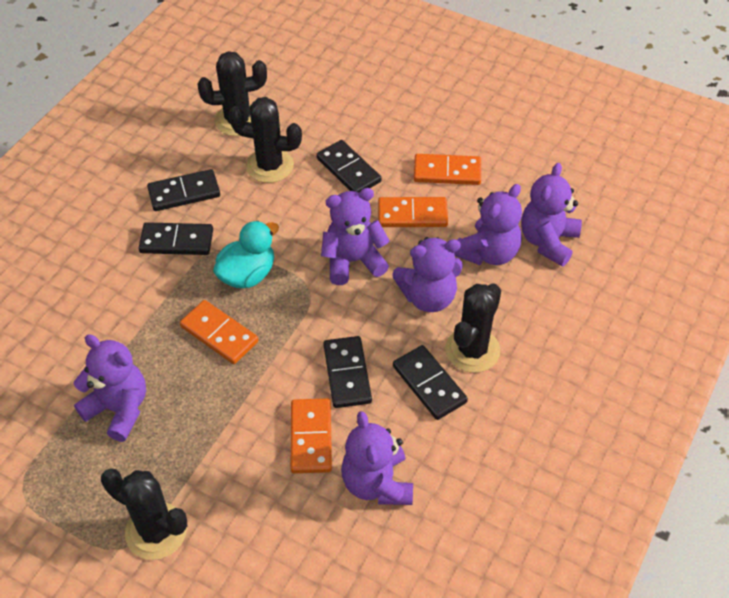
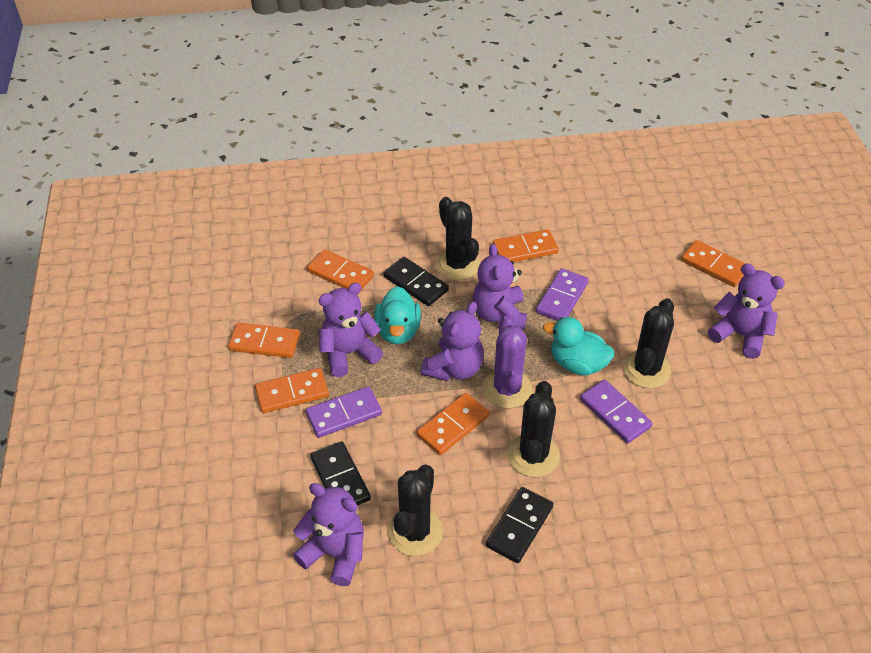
black domino: [139,222,213,255] [147,169,220,211] [317,140,381,193] [323,336,372,408] [393,345,468,420] = 5 -> [310,441,371,505] [384,257,449,306] [486,487,553,563] = 3
orange domino: [180,300,258,364] [291,398,332,474] [378,197,448,227] [414,154,481,185] = 4 -> [228,323,300,358] [255,368,329,413] [307,249,374,289] [417,393,489,455] [493,229,559,262] [681,240,746,287] = 6
purple cactus: none = 0 -> [483,315,532,408] = 1
purple domino: none = 0 -> [306,386,382,438] [536,268,589,321] [580,380,653,443] = 3
purple teddy bear: [73,334,146,442] [321,188,390,285] [341,411,413,505] [392,237,463,312] [454,184,522,265] [521,163,582,267] = 6 -> [293,483,364,586] [318,283,383,377] [421,302,484,381] [473,244,527,330] [708,263,785,359] = 5
turquoise duck: [213,221,279,288] = 1 -> [374,286,421,344] [543,317,614,375] = 2

